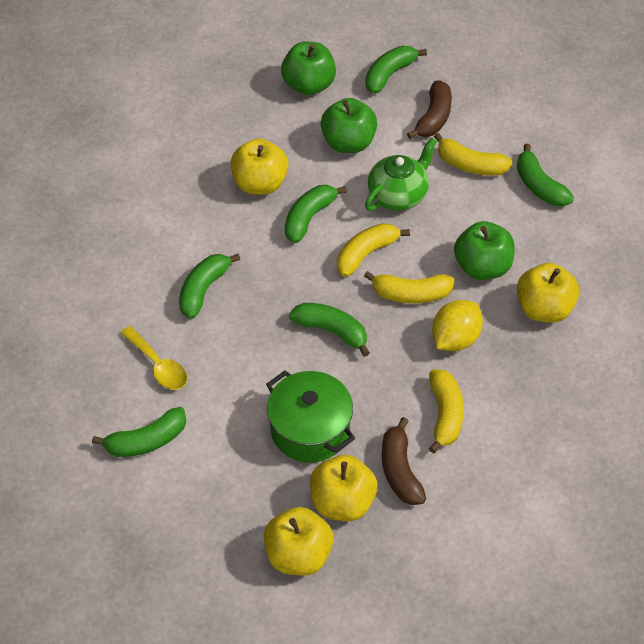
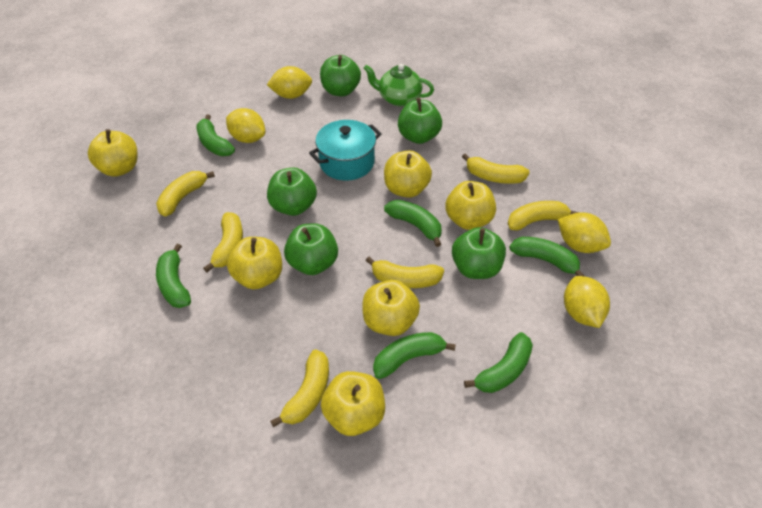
brown banana: [382,417,426,505] [407,81,452,139] = 2 -> none = 0
green apple: [281,41,336,95] [321,98,377,153] [454,221,515,280] = 3 -> [267,168,317,216] [284,223,338,275] [320,55,361,96] [398,98,442,144] [452,227,506,279] = 5
green pot: [266,370,355,463] = 1 -> none = 0
turquoise pot: none = 0 -> [309,120,382,181] = 1
yellow apple: [230,138,289,195] [264,507,334,576] [310,455,378,521] [517,263,579,323] = 4 -> [88,129,138,177] [227,237,282,289] [321,371,385,436] [363,280,420,336] [384,150,432,198] [445,181,496,230] = 6
yellow banana: [337,223,410,277] [364,271,455,303] [429,370,464,453] [434,133,512,176] = 4 -> [156,171,215,216] [203,212,243,272] [270,350,329,427] [366,257,444,288] [462,153,530,184] [508,201,578,231] = 6
yellow lemon: [432,300,483,351] = 1 -> [226,108,265,143] [267,66,312,99] [558,212,611,253] [564,276,610,328] = 4
yellow spoon: [121,326,187,390] = 1 -> none = 0

